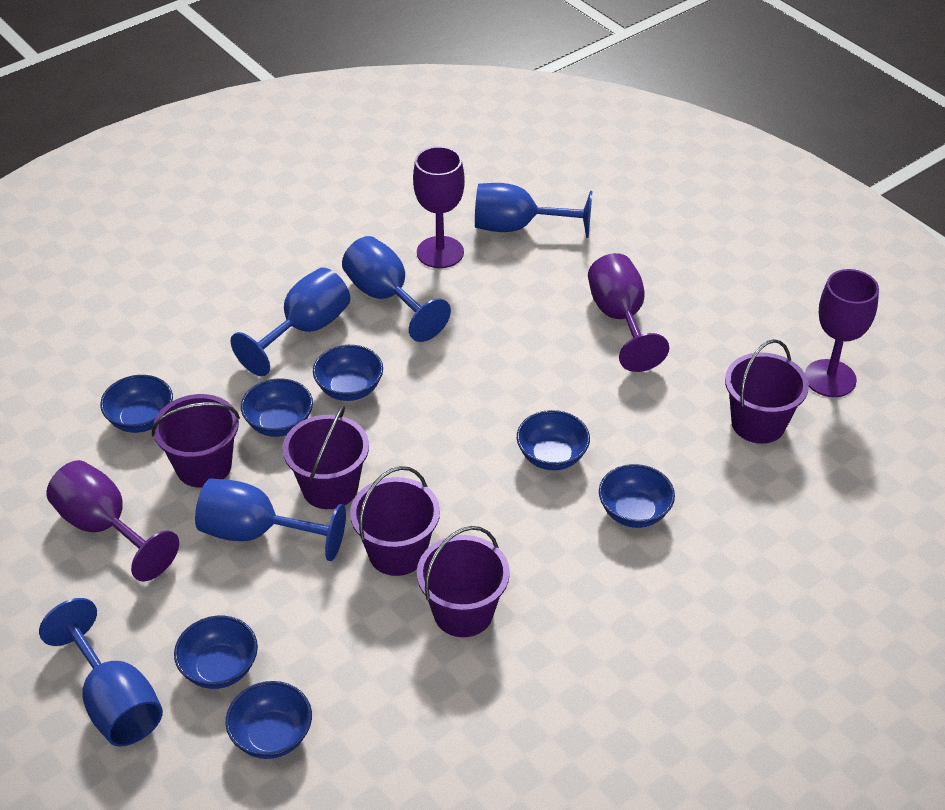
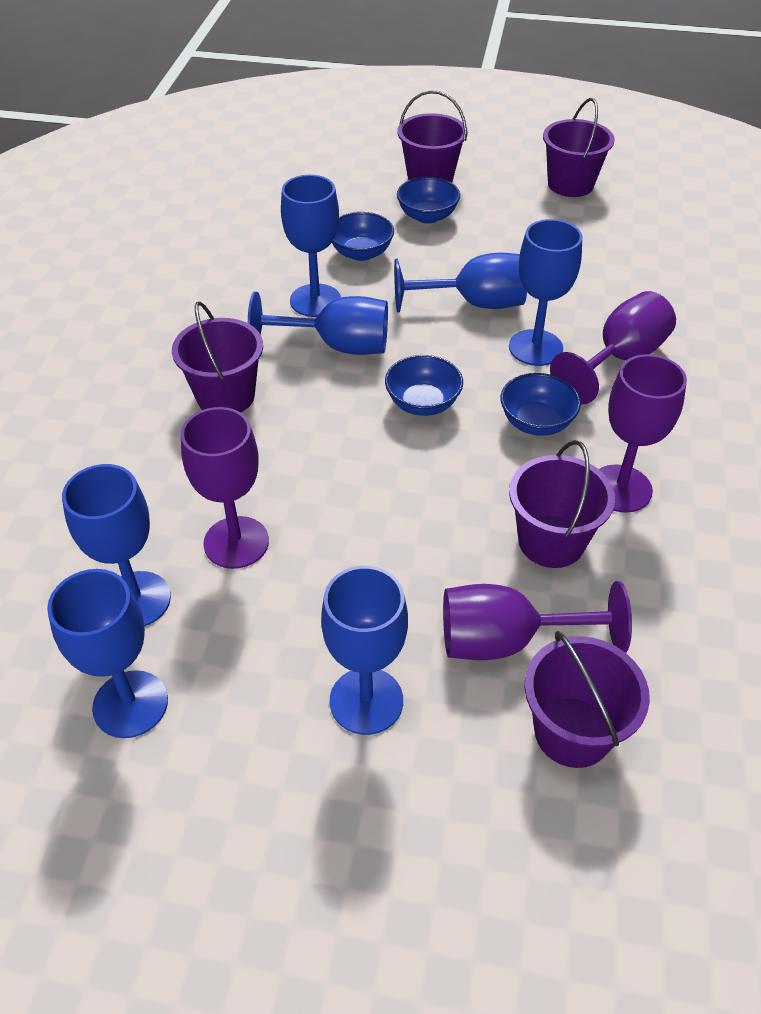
blue bowl: [100,375,173,433] [174,616,258,689] [226,681,312,759] [241,378,313,437] [313,345,383,401] [517,410,590,470] [599,464,675,528] = 7 -> [332,212,394,261] [385,355,463,416] [397,177,460,224] [500,373,581,436] = 4
blue goblet: [39,598,163,747] [195,478,346,561] [231,268,351,376] [342,236,451,342] [475,183,592,238] = 5 -> [47,569,168,738] [62,464,171,627] [248,292,388,355] [281,175,341,317] [321,566,408,735] [394,253,527,313] [509,219,582,366] = 7

